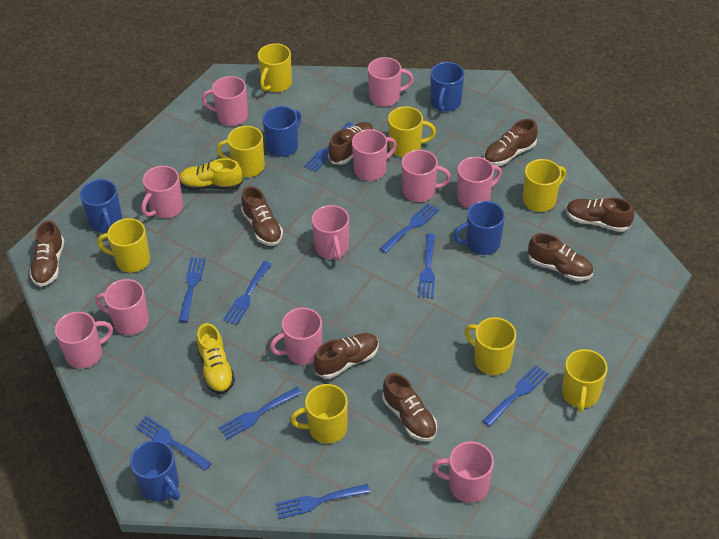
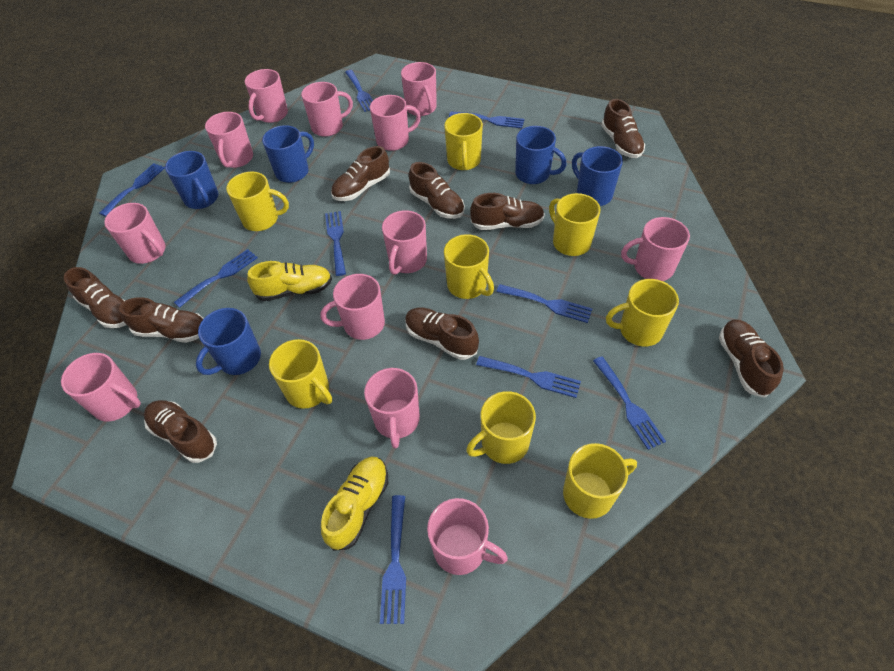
brown shoe: [29,220,64,287] [241,186,283,246] [314,333,379,379] [328,122,374,165] [382,373,437,441] [484,119,538,166] [528,233,593,281] [566,198,634,232] = 8 -> [64,267,126,328] [119,297,204,343] [144,400,217,463] [331,146,390,201] [405,308,479,360] [409,162,465,219] [470,193,545,230] [601,99,645,158] [719,319,784,398] = 9
pink mug: [55,312,113,369] [96,279,149,335] [141,166,183,218] [202,76,248,126] [270,308,322,365] [312,205,349,261] [352,129,397,181] [368,57,414,107] [402,150,451,202] [432,441,494,503] [457,157,502,209] = 11 -> [61,353,141,421] [104,203,166,264] [205,112,253,168] [245,69,288,123] [301,82,353,137] [320,274,385,340] [364,368,420,449] [370,95,421,151] [382,210,427,275] [401,62,437,116] [427,498,508,575] [621,217,690,281] = 12

